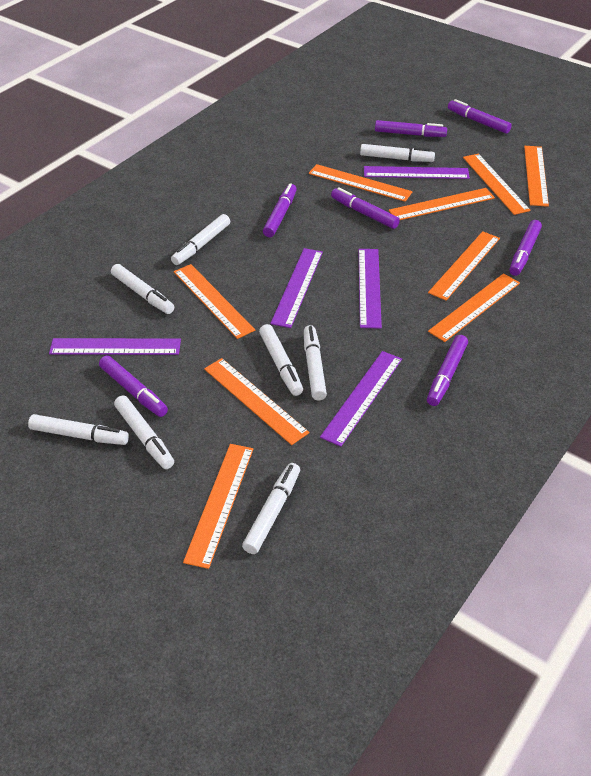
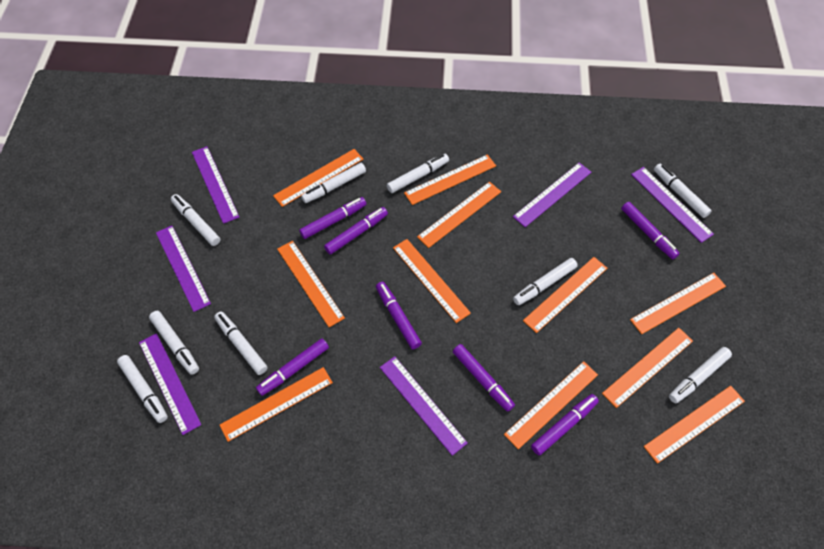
orange ruler: [174,264,255,339] [183,444,253,569] [204,358,309,445] [309,164,413,202] [389,188,495,220] [428,231,500,301] [428,273,520,342] [463,154,531,215] [524,146,549,207] = 9 -> [220,367,333,442] [273,149,363,207] [277,241,345,327] [393,239,471,323] [404,155,496,205] [417,182,501,248] [504,361,598,449] [523,257,607,333] [602,328,693,408] [630,273,726,334] [644,386,745,464] = 11
purple ruler: [49,338,181,355] [270,248,323,328] [320,351,402,447] [358,249,382,329] [364,166,470,179] = 5 -> [139,333,201,435] [156,226,211,312] [192,146,239,224] [380,356,468,456] [513,162,592,227] [631,167,714,243] = 6
white marker: [28,414,129,445] [111,264,174,314] [114,395,174,469] [171,214,230,265] [242,463,300,554] [259,324,303,396] [304,325,327,400] [360,144,435,162] = 8 -> [117,355,168,423] [149,311,199,375] [171,194,220,246] [214,311,268,375] [301,163,366,203] [387,154,449,193] [513,258,578,305] [654,164,711,218] [669,347,732,403] = 9

